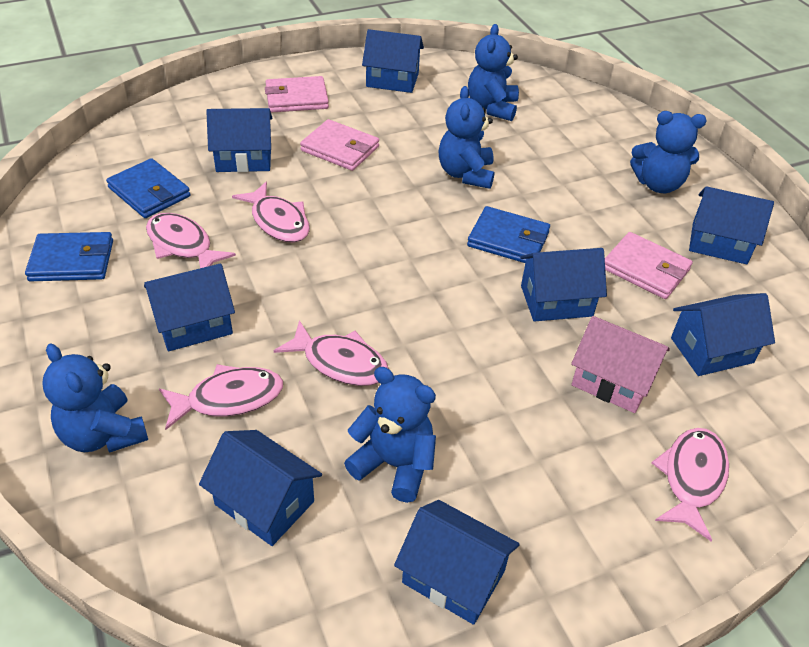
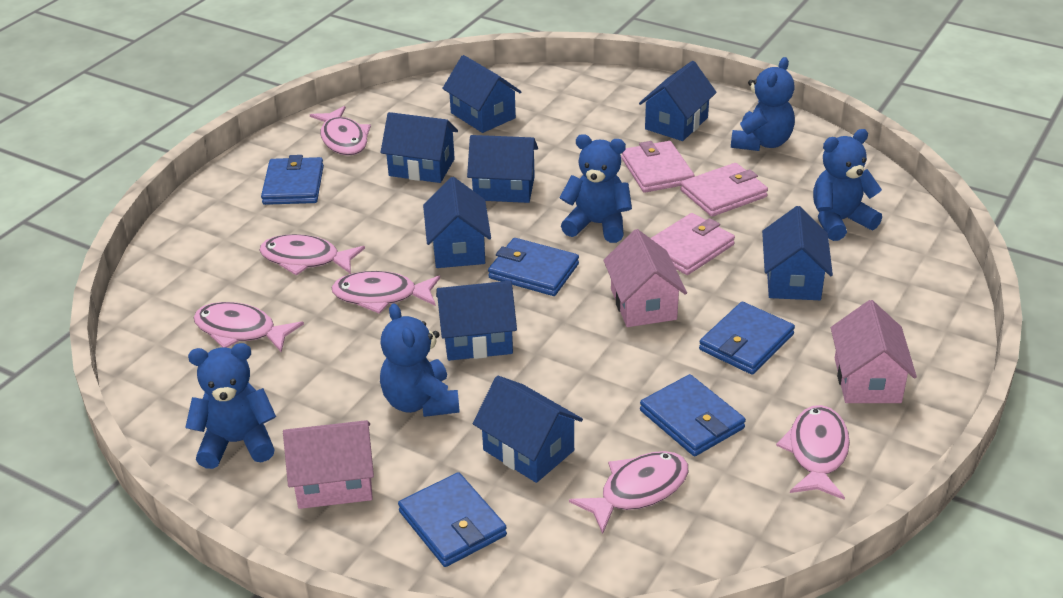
blue wallet: [25,232,113,281] [106,158,191,218] [467,206,550,263] = 3 -> [261,155,324,205] [398,472,507,567] [488,238,579,296] [640,374,746,456] [699,302,795,375] = 5
pink fish: [146,213,236,268] [159,364,283,430] [232,182,310,242] [274,320,389,386] [652,428,729,541] = 5 -> [193,302,304,353] [259,234,365,275] [310,106,371,155] [331,271,440,314] [569,451,688,534] [776,405,850,500] = 6
pink house: [571,316,670,413] = 1 -> [283,420,374,509] [603,229,687,327] [831,300,917,403] = 3

